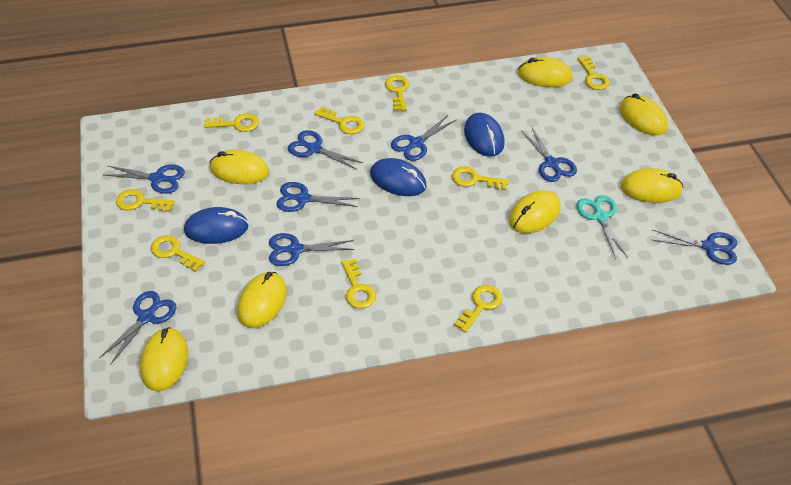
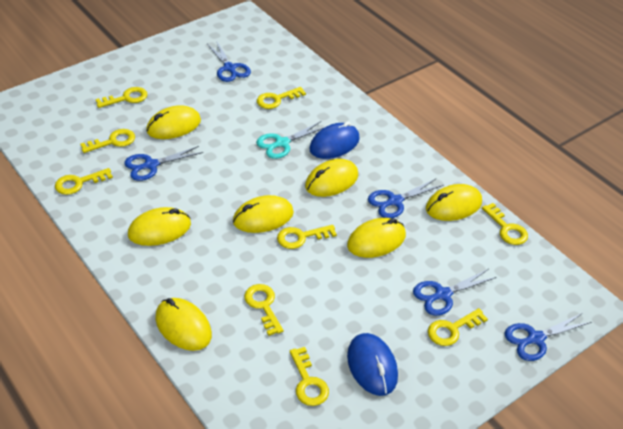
blue mouse: [184,207,249,244] [370,158,427,196] [464,113,505,157] = 3 -> [309,122,360,159] [347,333,398,396] = 2
blue scissors: [99,291,176,365] [105,165,185,194] [269,233,354,266] [276,182,360,212] [288,130,363,170] [391,115,457,161] [521,128,577,182] [651,229,737,265] = 8 -> [124,146,203,181] [207,40,251,82] [368,179,443,218] [413,269,497,316] [504,313,592,361] = 5

